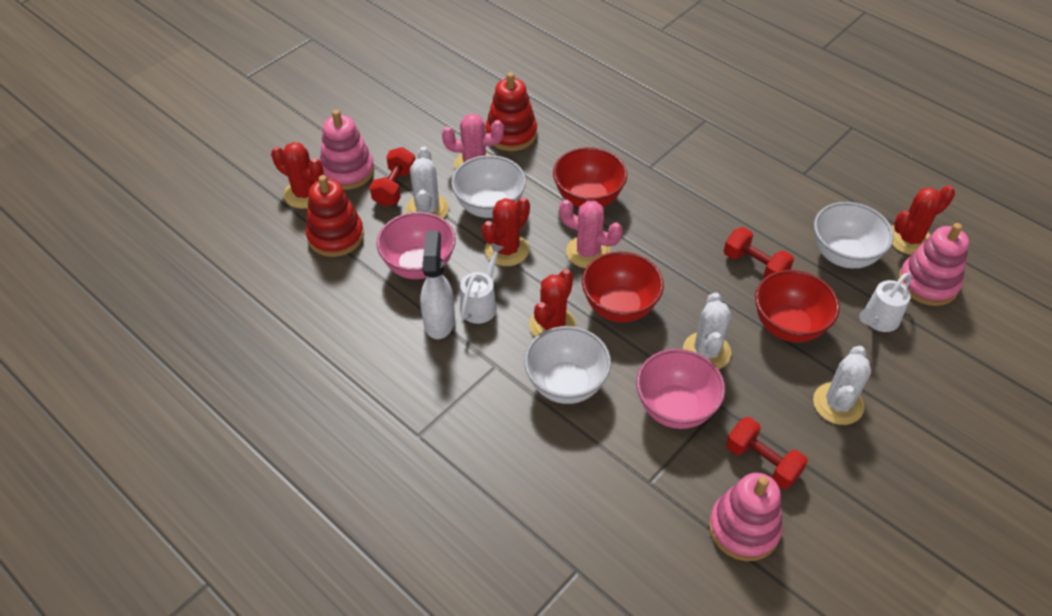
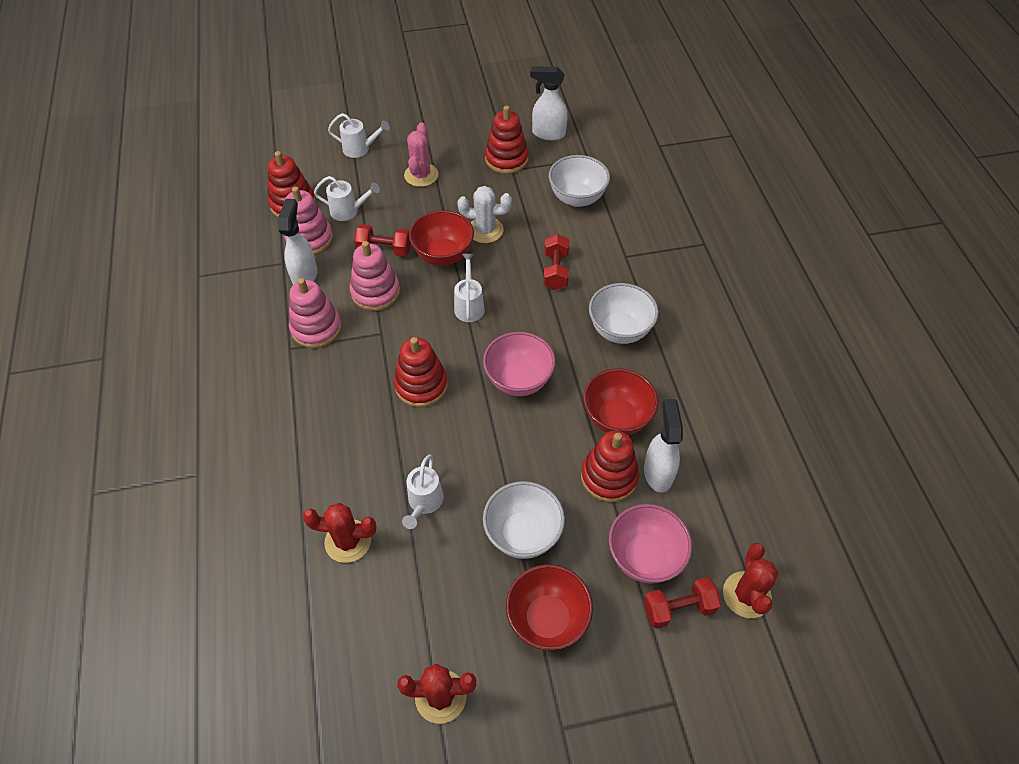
pink cactus: [442,113,504,170] [559,200,623,268] = 2 -> [404,122,438,187] = 1
red cactus: [271,142,324,209] [482,197,530,266] [529,269,577,337] [892,185,955,255] = 4 -> [302,503,377,563] [397,664,476,724] [723,543,778,618] = 3
red stacking toy: [306,175,364,257] [485,72,537,151] = 2 -> [268,151,316,217] [394,337,448,407] [485,105,529,174] [581,431,639,502] = 4
white cactus: [406,146,449,218] [683,292,731,369] [813,346,871,425] = 3 -> [457,186,512,243] = 1
white spray bottle: [420,231,455,339] = 1 -> [278,199,317,285] [530,66,567,141] [644,399,683,493] = 3
white watering can: [460,243,504,324] [859,273,911,332] = 2 -> [314,176,380,221] [328,113,390,158] [402,454,444,529] [454,254,485,322] = 4

